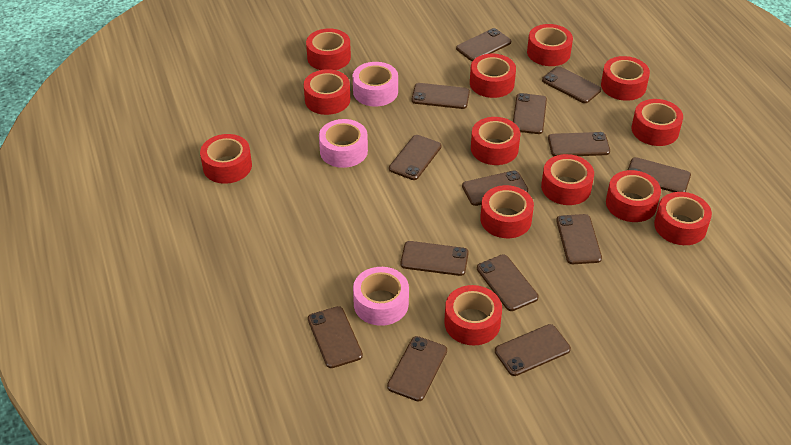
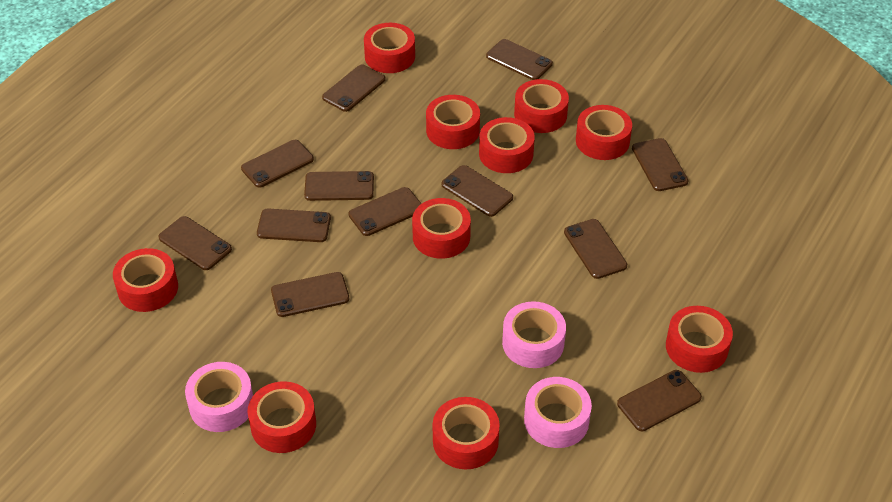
brown phone: [308,306,363,368] [387,336,447,401] [389,135,441,180] [400,241,469,276] [412,83,470,109] [456,28,511,61] [462,170,528,206] [477,254,539,311] [495,324,571,376] [513,93,547,134] [542,66,601,103] [548,132,610,156] [556,214,602,264] [628,157,691,192] = 14 -> [158,216,232,270] [241,140,314,188] [257,209,331,242] [271,272,349,317] [304,171,374,201] [322,65,385,112] [349,187,422,236] [441,165,513,217] [486,39,553,80] [564,219,627,279] [617,370,702,431] [632,138,689,191] = 12
red tape: [200,134,252,184] [304,69,350,115] [306,28,351,70] [444,285,502,346] [470,54,516,98] [471,117,520,165] [480,185,534,238] [527,24,573,66] [541,154,594,205] [601,56,650,101] [606,170,661,222] [632,99,683,146] [654,192,712,245] = 13 -> [113,248,178,312] [248,381,316,453] [364,23,415,73] [412,198,471,259] [426,95,480,149] [433,397,500,469] [479,117,535,173] [514,79,569,133] [576,105,632,160] [666,306,733,373] = 10

